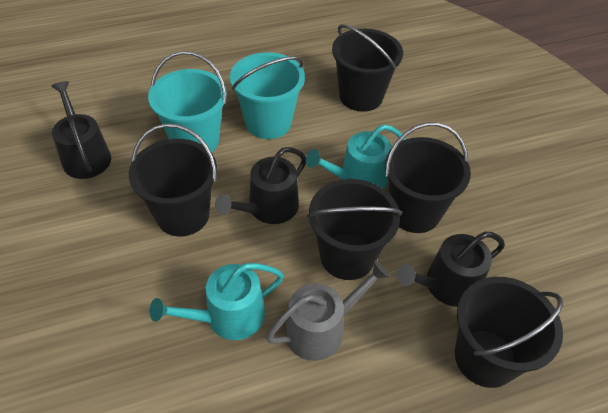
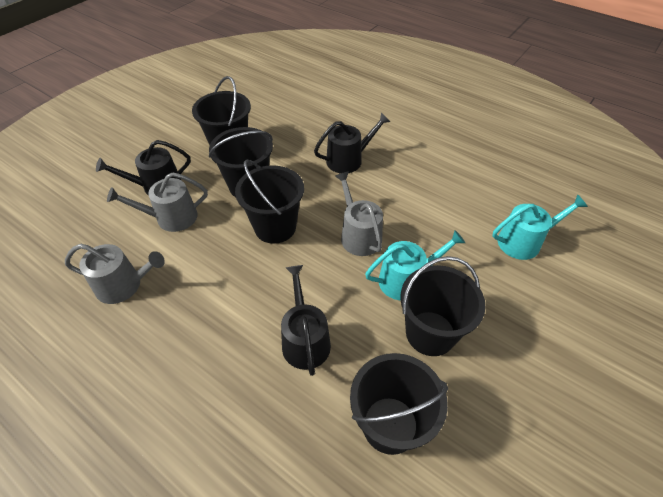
grey watering can: [266,261,390,361] = 1 -> [65,244,165,304] [107,173,208,232] [335,171,383,256] = 3
turquoise bucket: [148,51,227,153] [230,52,305,139] = 2 -> none = 0

